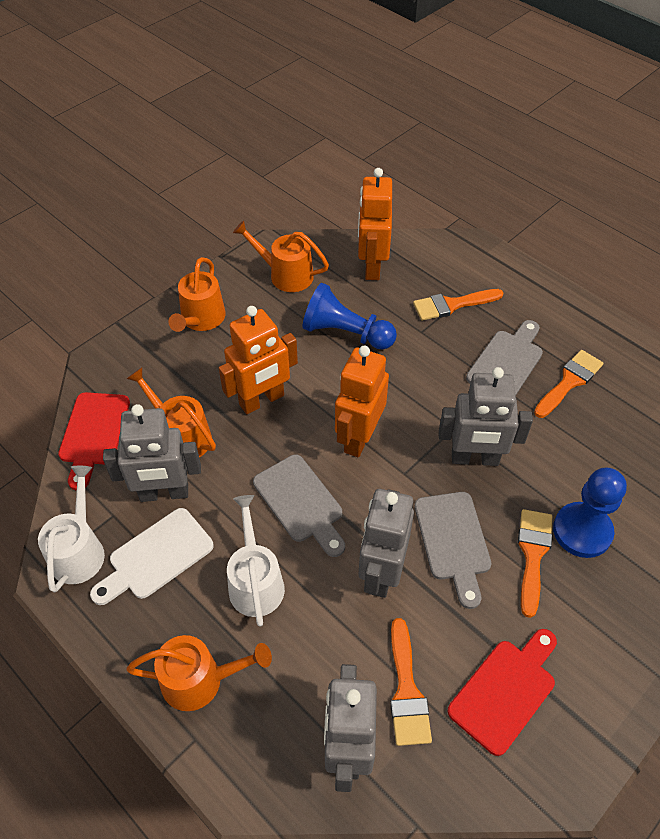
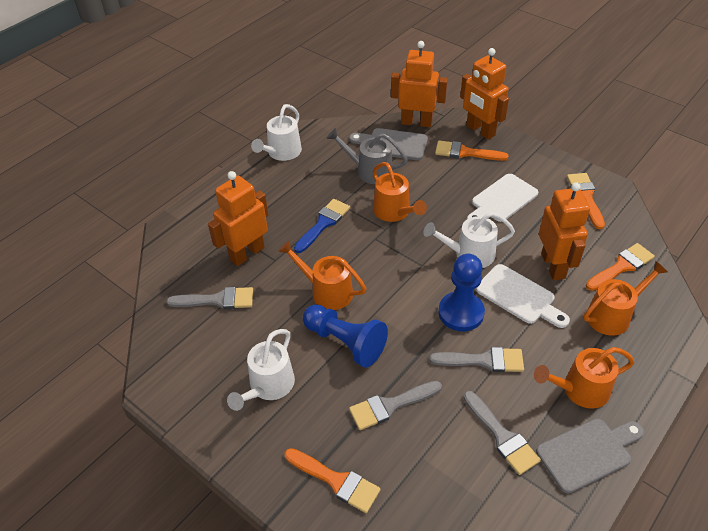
blue brush: none = 0 -> [294,199,350,253] = 1
grey brush: none = 0 -> [167,287,253,309] [349,381,442,430] [429,347,524,372] [463,391,541,475] = 4
grey cutting board: [253,455,345,557] [415,492,492,609] [466,320,543,396] = 3 -> [349,128,428,160] [536,419,644,493] = 2
grey robot: [103,404,201,502] [324,664,377,792] [359,489,414,598] [439,367,533,466] = 4 -> none = 0
grey watering can: none = 0 -> [327,128,408,184] = 1
orange robot: [219,306,298,414] [335,346,389,457] [358,168,392,280] = 3 -> [208,171,268,266] [391,41,448,127] [460,48,509,140] [539,182,590,280] = 4
red cutting board: [58,392,130,491] [448,629,557,756] = 2 -> none = 0
white cutting board: [90,508,214,605] = 1 -> [467,174,538,222] [476,264,570,328] = 2
white watering can: [38,466,105,592] [227,495,285,627] = 2 -> [227,329,295,411] [251,104,302,161] [423,212,515,268] = 3

